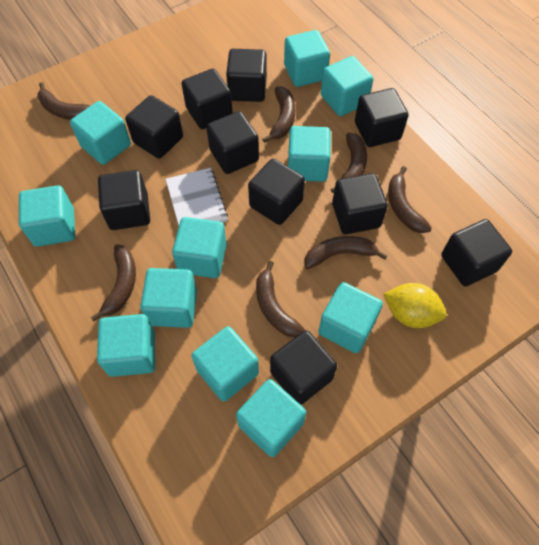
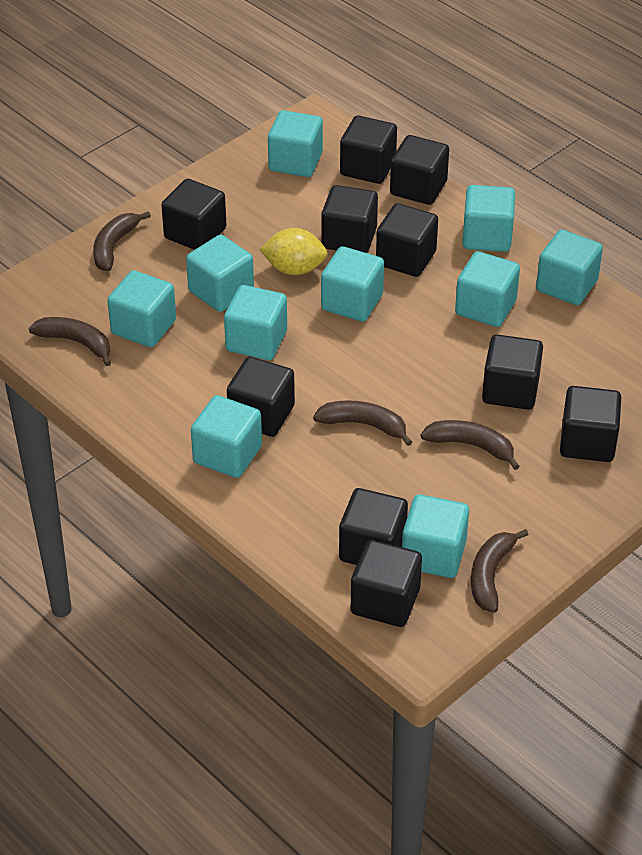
brown banana: [38,82,90,120] [91,244,136,321] [256,261,306,337] [262,87,295,143] [304,236,387,270] [331,133,367,193] [388,166,432,233] = 7 -> [29,317,111,366] [93,211,151,271] [313,401,412,446] [421,420,520,470] [471,529,528,613] = 5
turquoise cube: [19,185,75,247] [70,101,131,165] [97,314,155,377] [140,268,197,328] [172,217,227,278] [191,326,259,401] [236,379,306,457] [284,30,330,87] [288,126,331,182] [318,282,383,353] [321,56,373,116] = 11 -> [107,270,176,347] [186,235,254,312] [191,395,262,478] [224,285,287,360] [268,110,323,177] [321,246,384,322] [402,494,469,578] [455,251,520,327] [462,185,515,252] [536,230,603,305] = 10
white notebook: [166,168,228,226] = 1 -> none = 0

